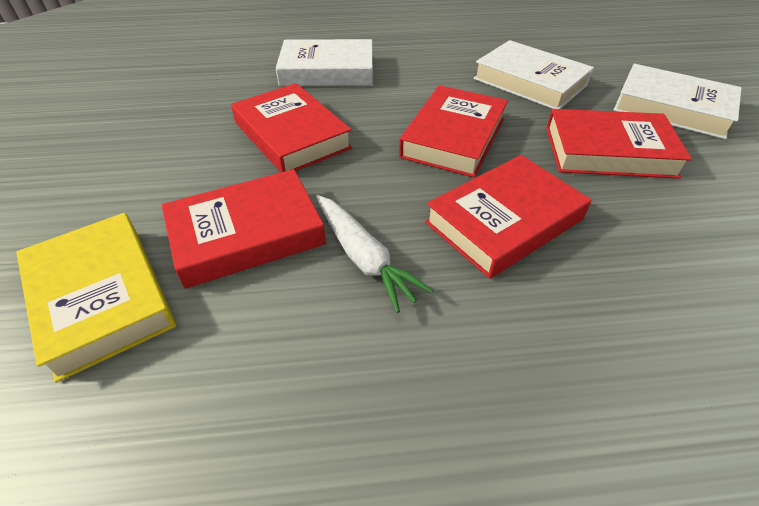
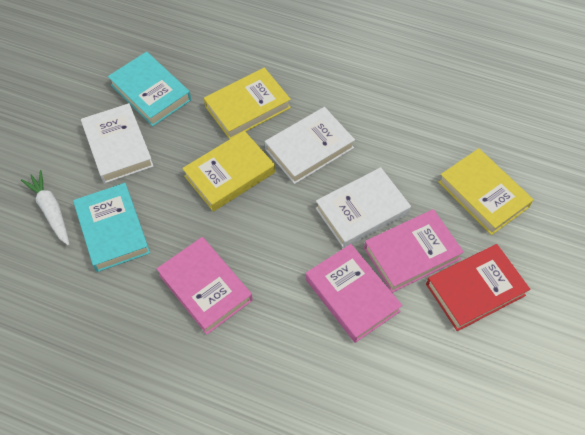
pink book: none = 0 -> [156,237,253,335] [306,244,402,343] [364,209,464,293] = 3
red book: [162,169,326,289] [231,83,352,172] [399,85,508,178] [425,155,591,279] [546,109,692,179] = 5 -> [426,244,530,331] = 1
turquoise book: none = 0 -> [73,183,150,272] [108,52,191,126] = 2
yellow book: [16,213,176,383] = 1 -> [182,131,275,212] [204,68,291,139] [438,148,534,235] = 3

